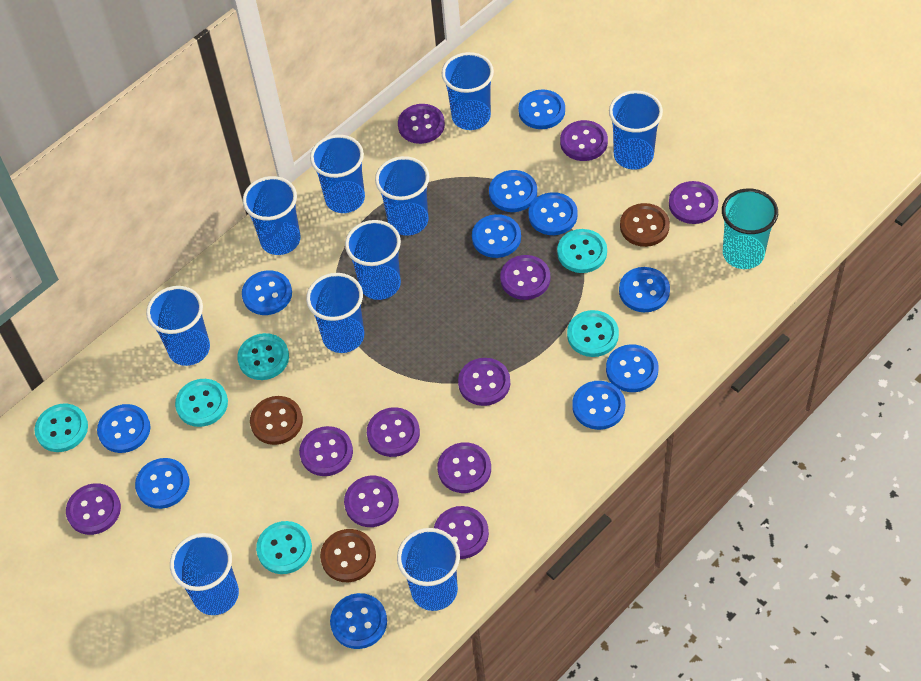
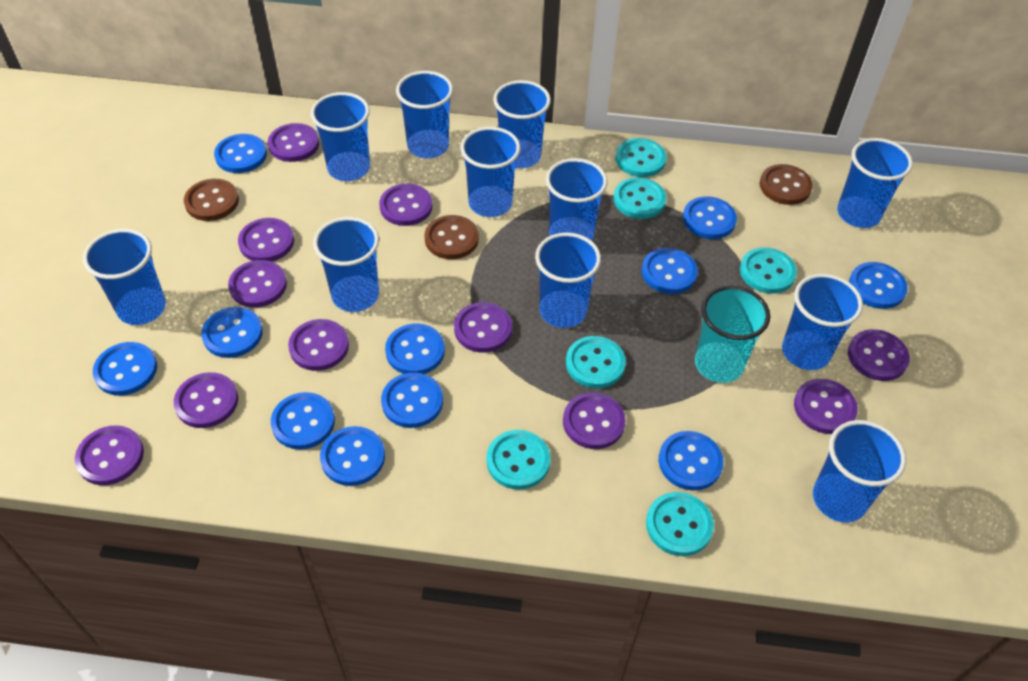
blue cup: [146,286,210,366] [170,533,239,615] [243,176,301,255] [306,273,364,353] [310,135,365,213] [345,220,401,300] [375,156,429,236] [397,528,460,611] [441,52,494,130] [609,90,663,170] = 10 -> [83,229,166,325] [311,92,370,181] [313,217,379,312] [396,71,453,158] [461,127,521,217] [493,80,551,168] [535,232,601,328] [546,158,608,241] [782,274,863,370] [813,420,906,522] [837,138,913,228] = 11

